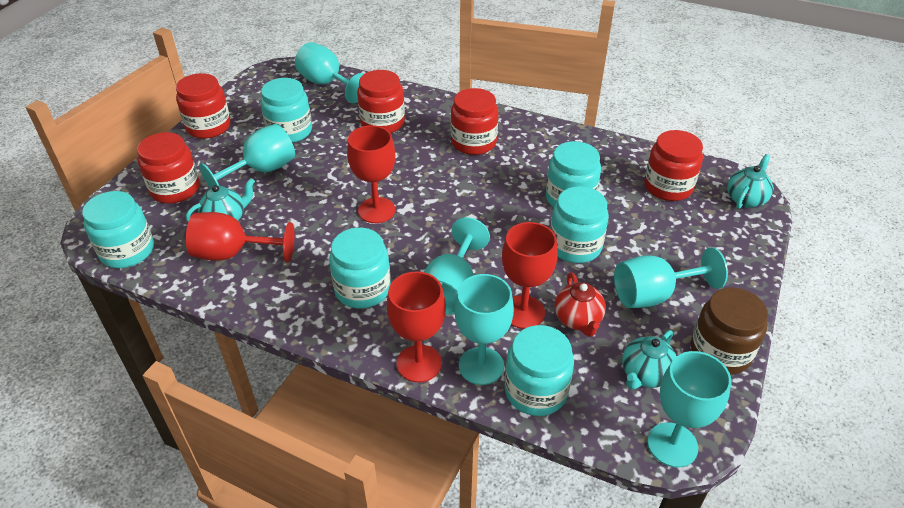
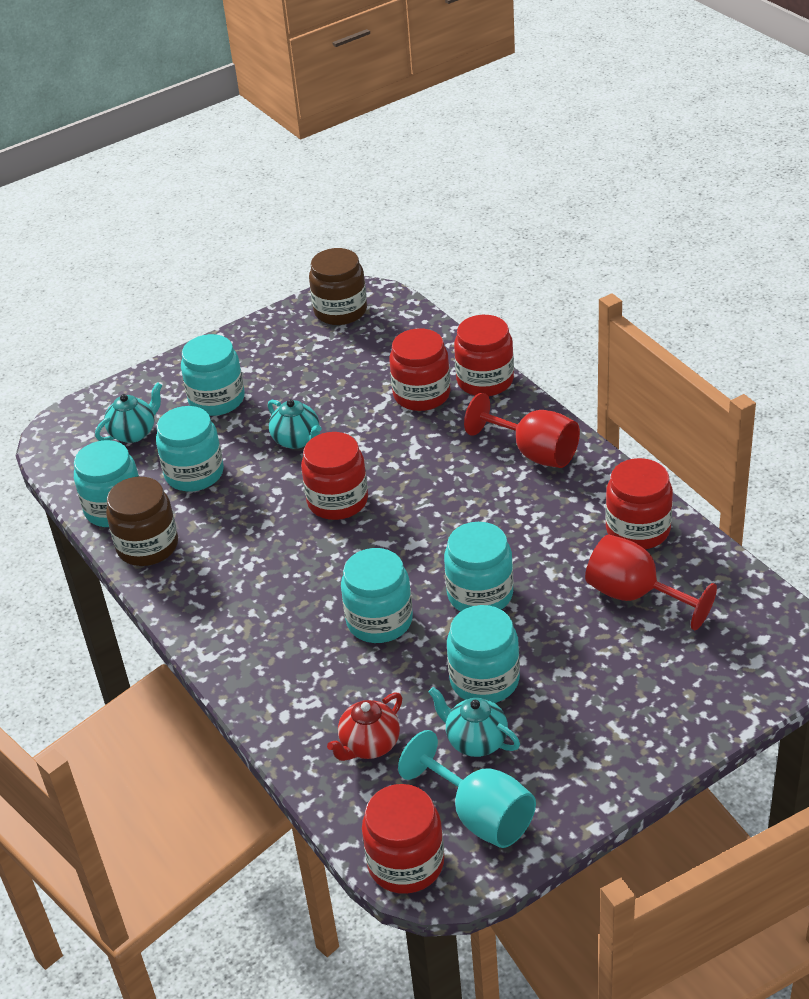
brown jar: [691,288,768,375] = 1 -> [106,477,178,566] [309,248,367,325] = 2
red goblet: [186,212,294,262] [347,125,395,223] [387,271,446,382] [502,222,558,329] = 4 -> [464,393,580,468] [585,535,717,630] = 2
turquoise goblet: [199,124,295,188] [295,42,364,103] [424,217,490,315] [454,274,514,385] [614,247,728,308] [647,351,731,468] = 6 -> [398,730,536,848] = 1

